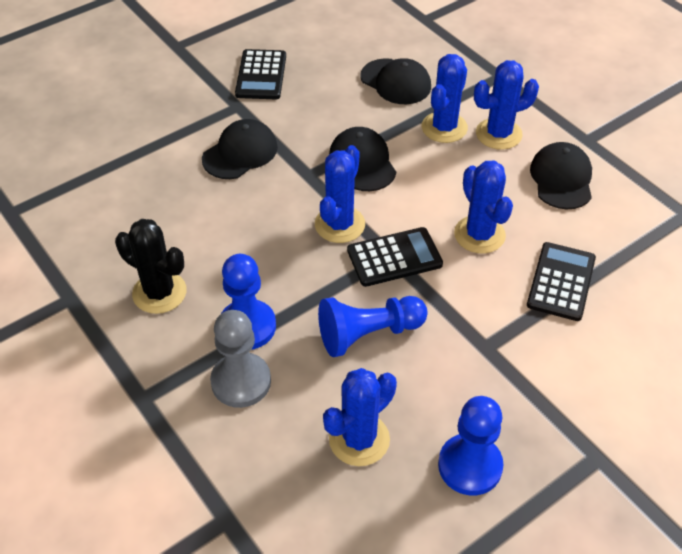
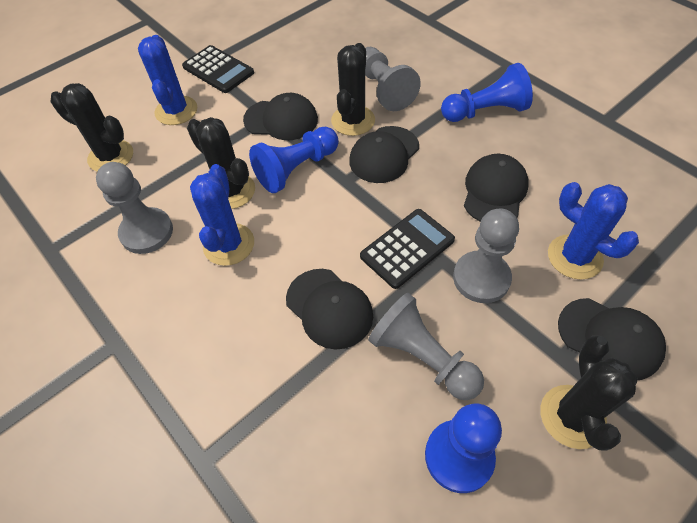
black cactus: [115,219,187,314] = 1 -> [51,83,133,172] [187,117,255,209] [331,43,375,136] [540,335,638,451] = 4
black calculator: [235,49,286,99] [347,227,443,287] [527,242,596,321] = 3 -> [182,45,254,93] [360,209,455,289] = 2
black cap: [202,119,278,179] [329,127,396,191] [360,58,431,104] [530,142,592,209] = 4 -> [243,93,318,140] [286,269,373,349] [349,126,419,183] [464,154,529,222] [558,298,666,380] = 5
blue cactus: [315,145,365,243] [323,368,397,466] [422,54,468,143] [454,161,513,254] [474,60,539,150] = 5 -> [138,35,197,125] [190,164,254,266] [548,182,639,280] = 3
grey pawn: [210,310,271,408] = 1 -> [96,162,173,254] [365,47,421,111] [368,293,484,400] [453,208,519,303] = 4

